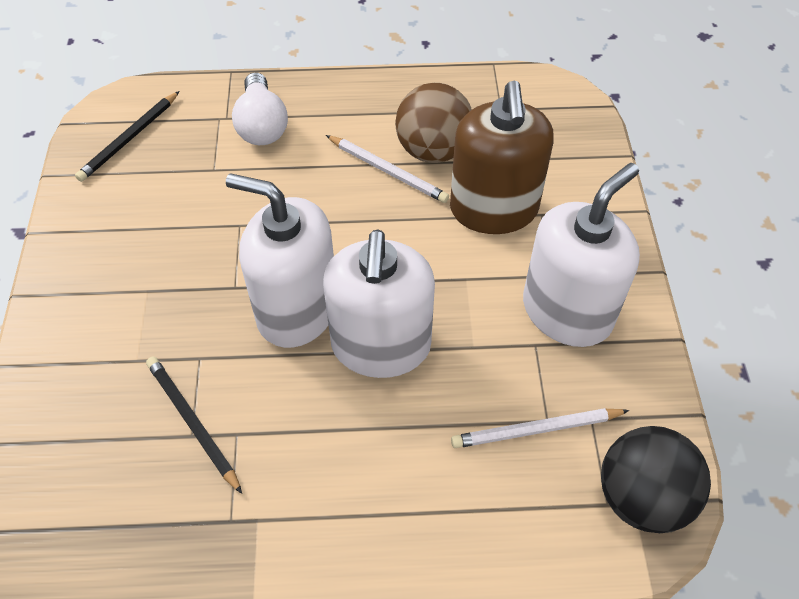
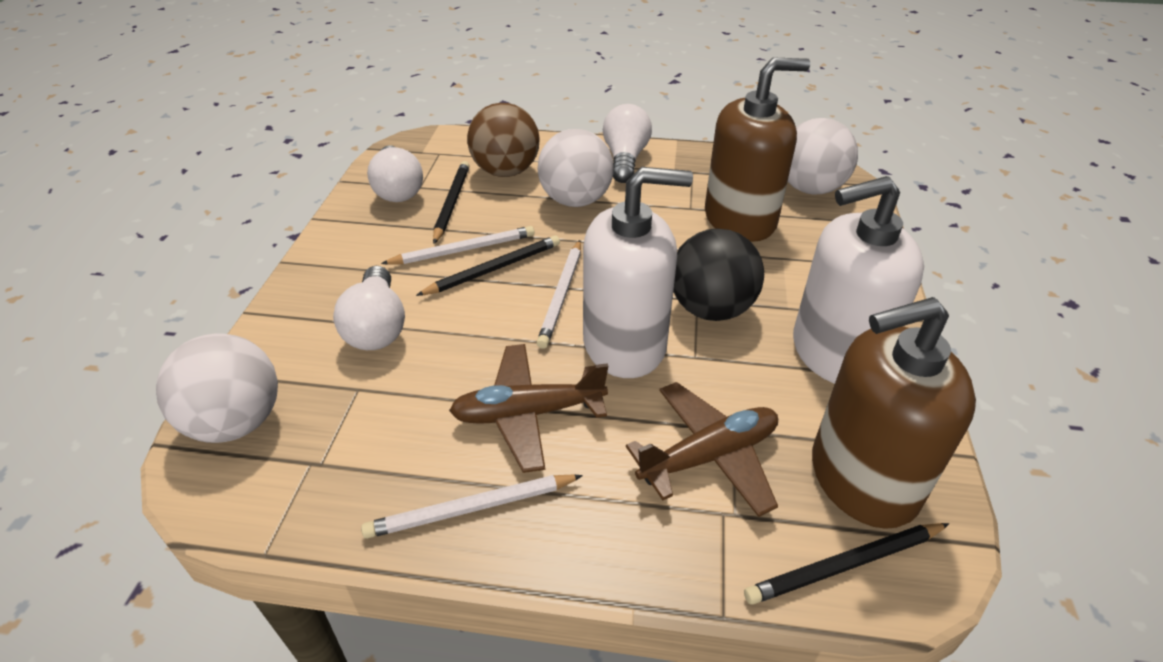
black pencil: [75,91,179,182] [146,357,242,494] = 2 -> [416,235,560,296] [433,161,470,244] [744,523,949,605] = 3
brown plane: none = 0 -> [449,344,608,473] [626,382,778,517] = 2
brown soap dispenser: [450,81,554,234] = 1 -> [705,57,810,242] [812,297,976,529] = 2
white ball: none = 0 -> [156,334,278,443] [537,129,614,207] [788,118,858,195] = 3
white light bulb: [232,72,288,145] = 1 -> [333,266,405,350] [367,145,423,202] [603,104,652,183] = 3
white pencil: [326,135,449,203] [451,408,630,448] = 2 -> [361,475,583,539] [381,226,535,265] [536,240,581,349] = 3
white soap dispenser: [226,173,334,348] [323,229,435,378] [523,163,640,347] = 3 -> [583,167,693,378] [793,176,924,384] = 2

